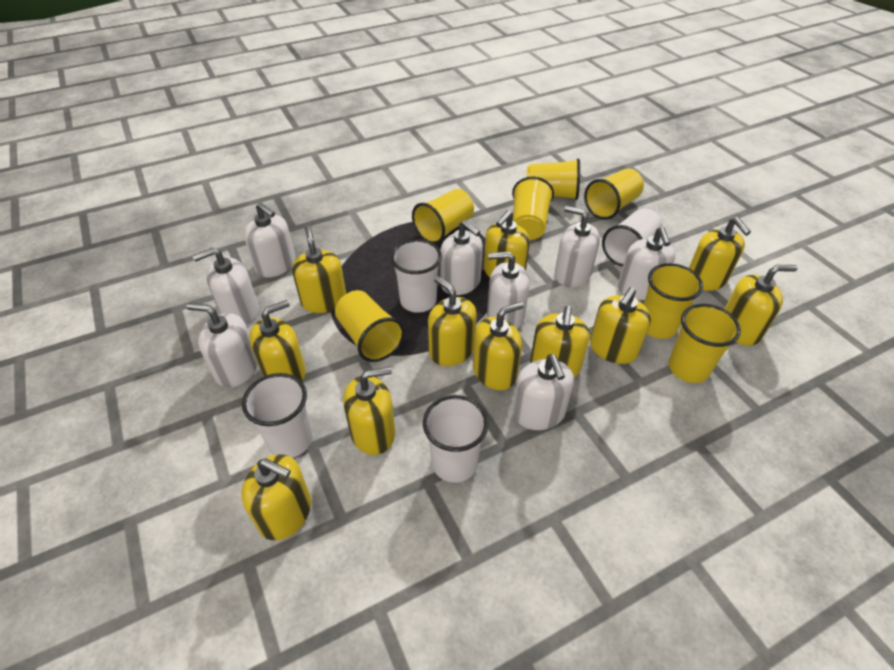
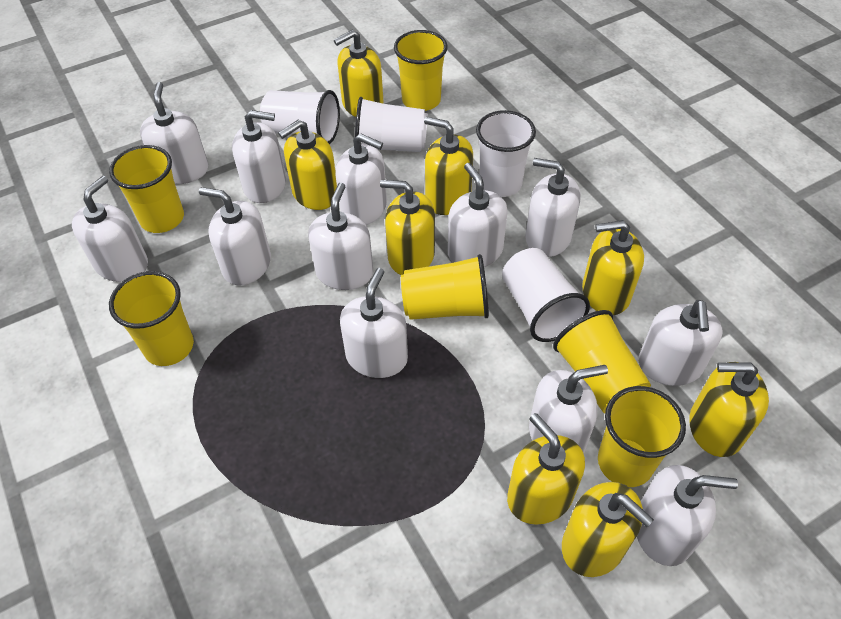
white soap dispenser: [187,303,258,388] [192,247,259,324] [244,202,295,278] [440,220,483,295] [487,251,530,329] [513,354,574,430] [555,206,600,288] [618,227,676,300] = 8 -> [72,176,148,282] [140,82,208,184] [199,187,271,286] [232,110,286,203] [308,182,373,290] [335,134,387,225] [340,268,408,378] [448,163,507,267] [525,158,580,257] [529,365,608,454] [637,465,738,566] [638,300,722,386] = 12
yellow cup: [335,290,405,362] [412,189,474,244] [512,177,554,240] [527,158,580,200] [584,168,644,220] [643,263,703,339] [668,304,741,383] = 7 -> [109,145,184,233] [109,271,194,366] [394,30,448,111] [401,254,489,320] [553,310,651,413] [598,386,686,487] = 6
yellow soap dispenser: [241,455,311,540] [249,300,306,381] [292,226,346,313] [343,367,395,455] [428,276,477,366] [473,302,524,390] [484,210,530,277] [530,306,590,377] [590,287,651,364] [689,217,751,291] [724,265,798,346] = 11 -> [278,120,337,210] [334,30,384,117] [380,180,435,275] [424,117,473,215] [507,413,585,525] [562,482,654,577] [582,220,644,315] [689,362,769,457] = 8

